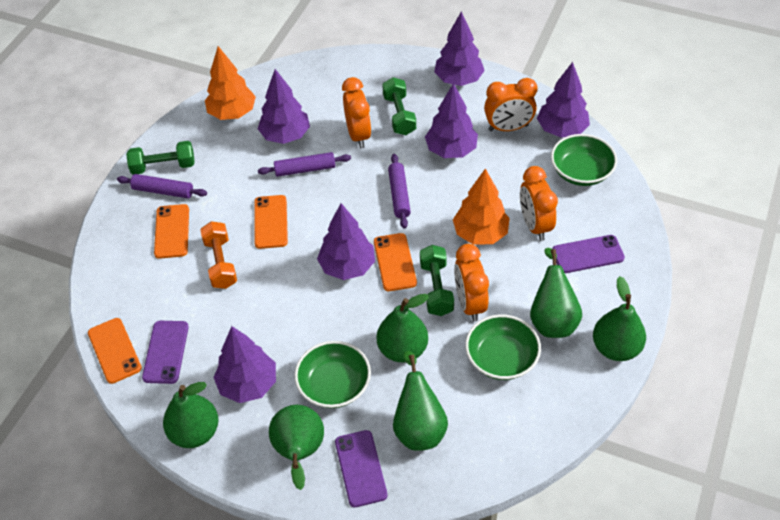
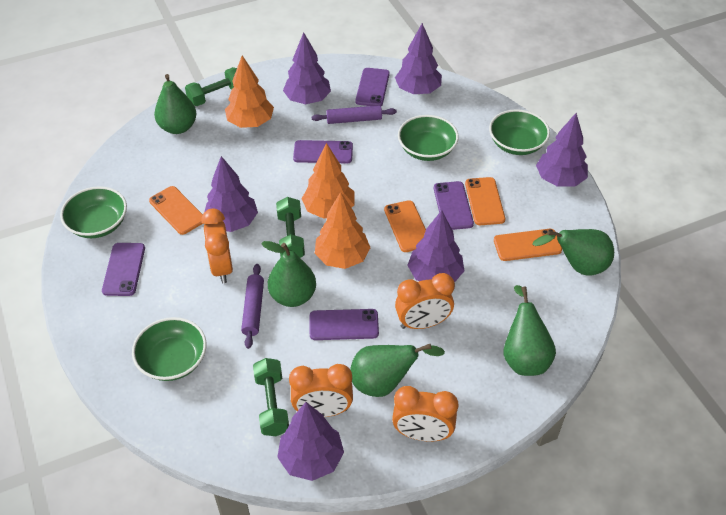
green bowl: [294,341,371,408] [465,314,541,380] [551,134,617,186] = 3 -> [60,186,127,238] [132,317,207,381] [398,115,459,161] [489,109,550,155] = 4
green pear: [163,382,219,448] [269,405,324,490] [377,294,429,362] [393,351,448,451] [530,248,582,338] [593,276,646,361] = 6 -> [154,74,196,134] [261,241,316,307] [350,344,445,397] [503,285,556,376] [532,229,614,276] = 5
orange dumbbell: [200,221,237,289] = 1 -> none = 0
orange tree: [205,46,256,120] [453,168,510,245] = 2 -> [225,56,274,128] [302,143,354,219] [315,192,370,269] = 3
purple phone: [142,321,189,384] [335,430,387,507] [552,235,625,273] = 3 -> [102,243,145,296] [293,140,353,164] [310,309,379,340] [355,68,390,106] [434,181,474,230] = 5
purple rolling pin: [117,174,207,199] [258,152,351,177] [388,154,411,229] = 3 -> [241,264,264,349] [312,105,397,124] = 2

